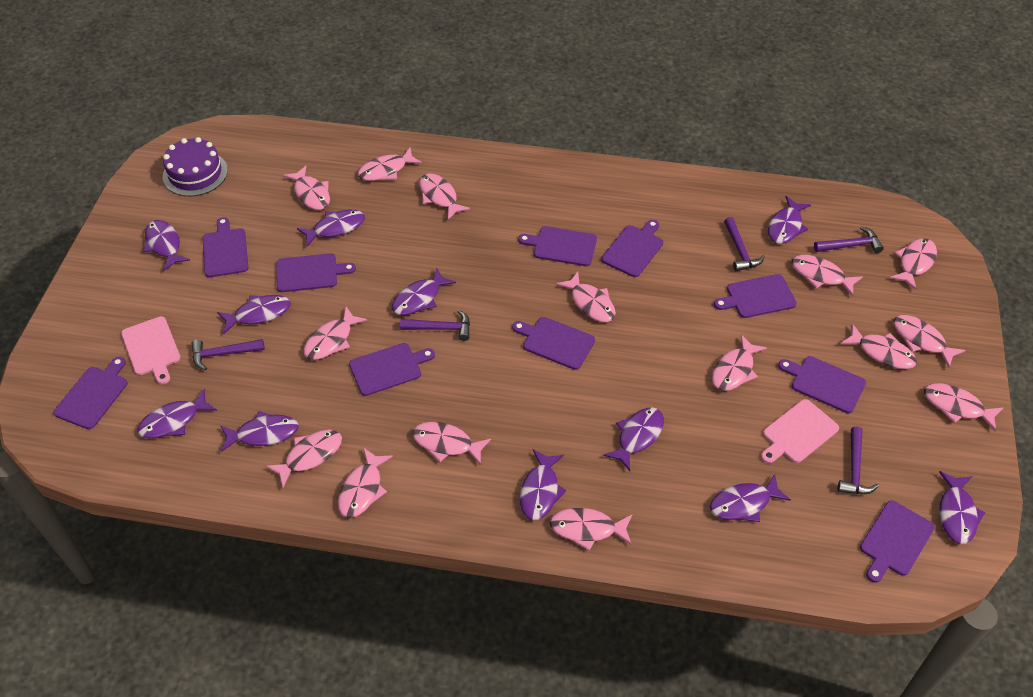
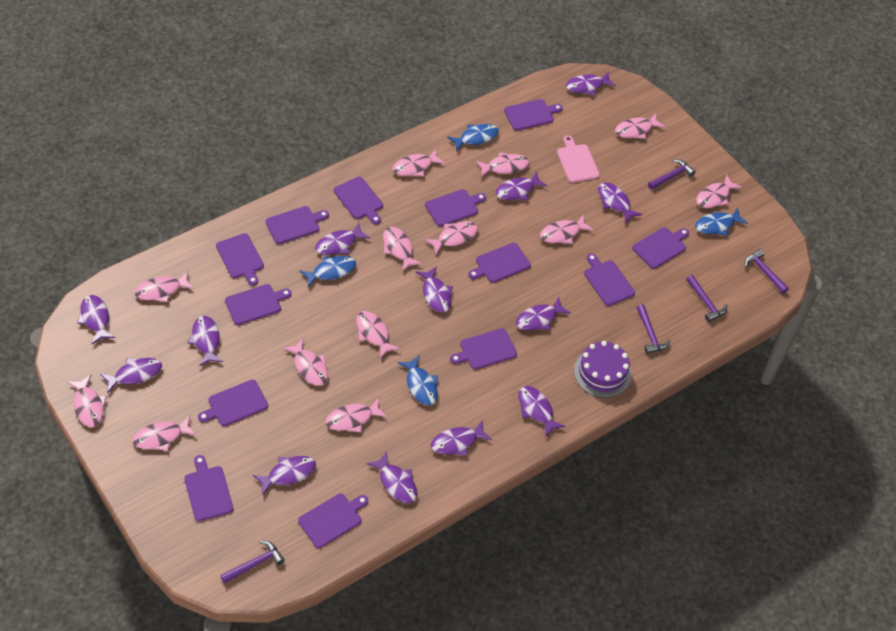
blue fish: none = 0 -> [299,256,356,288] [398,356,438,405] [447,124,499,151] [695,208,748,236] = 4
pink cutting board: [121,316,181,384] [761,399,839,463] = 2 -> [557,135,600,182] = 1
pink fish: [265,429,342,487] [283,166,330,210] [304,307,368,360] [338,447,393,518] [358,148,422,181] [412,422,491,465] [419,173,470,220] [550,508,632,550] [556,272,616,322] [712,335,767,391] [792,255,863,296] [840,324,917,369] [890,238,937,290] [893,315,966,368] [924,383,1003,432] = 15 -> [68,375,107,427] [132,415,196,451] [135,271,194,302] [283,338,328,386] [325,398,387,432] [356,311,400,359] [383,227,422,272] [392,149,445,176] [425,221,478,255] [476,152,529,177] [540,215,594,244] [615,113,665,139] [696,174,742,208] = 13
purple cutting board: [53,357,127,429] [202,217,248,277] [276,253,356,292] [349,343,435,396] [512,317,595,370] [518,226,597,266] [601,220,663,277] [714,274,797,318] [778,356,866,413] [860,500,935,583] = 10 -> [184,455,233,521] [198,380,268,426] [216,233,264,286] [225,284,292,325] [265,206,329,244] [298,494,368,548] [334,177,383,224] [425,189,486,227] [450,328,517,370] [468,243,531,283] [504,99,563,131] [584,253,635,306] [632,227,689,269] = 13
purple fish: [137,389,217,438] [143,220,190,271] [217,295,291,334] [220,411,299,452] [297,210,365,246] [392,268,456,315] [520,449,566,520] [603,407,664,471] [710,474,791,522] [768,196,811,244] [939,471,985,544] = 11 -> [77,295,115,344] [100,358,162,393] [188,316,223,366] [253,456,316,495] [315,223,370,255] [367,451,417,503] [415,266,453,313] [431,420,492,456] [496,171,548,200] [516,297,571,331] [518,386,566,436] [566,72,616,95] [598,182,642,224] = 13

